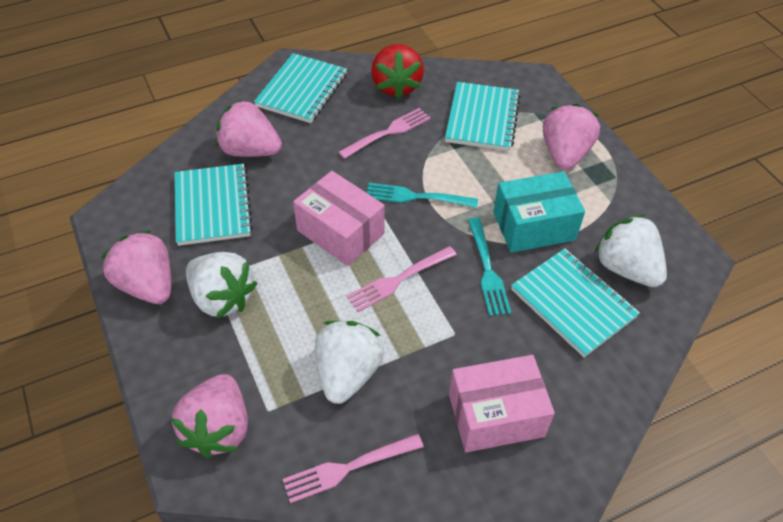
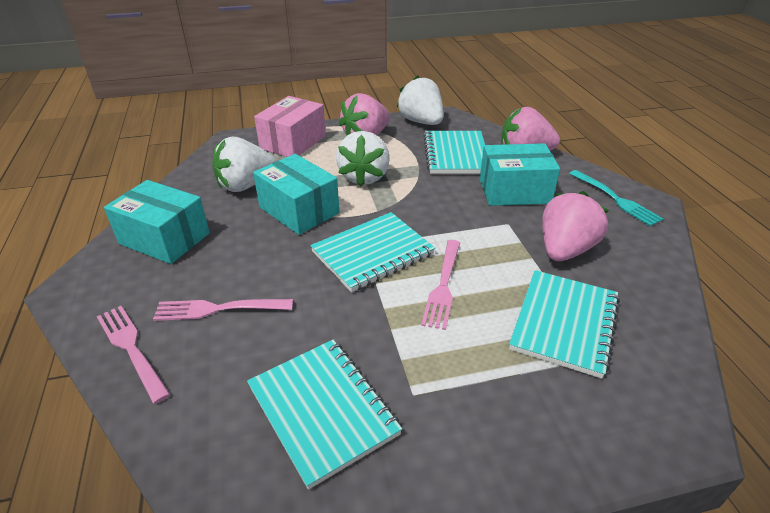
pink box: [293,171,385,266] [449,355,555,452] = 2 -> [254,96,326,157] = 1
pink strawberry: [101,230,171,304] [171,374,248,458] [216,99,282,157] [543,103,600,170] = 4 -> [339,93,390,135] [501,107,560,150] [542,191,609,261] = 3
red strawberry: [371,44,424,99] = 1 -> none = 0
turquoise box: [493,171,585,253] = 1 -> [104,180,210,264] [253,154,339,235] [480,143,560,206] = 3
turquoise fork: [366,183,478,208] [468,217,511,316] = 2 -> [569,170,663,226] = 1

